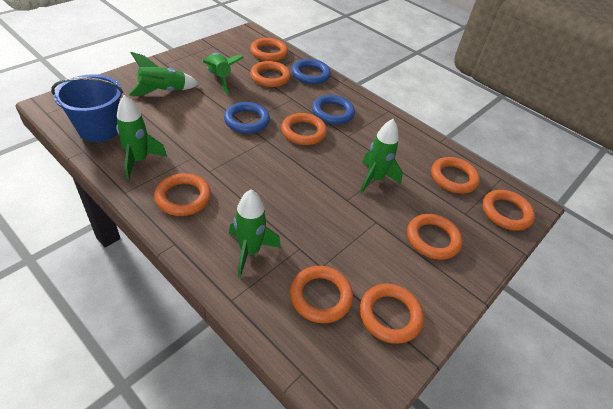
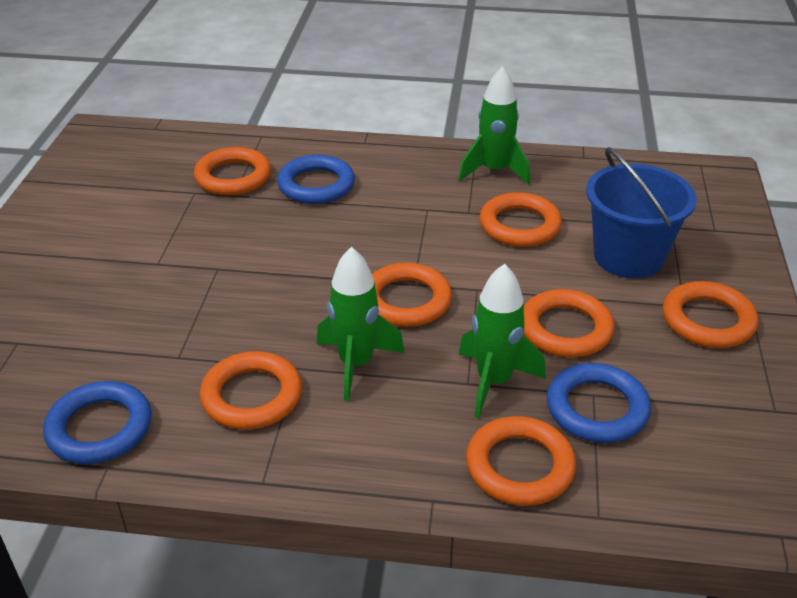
green rocket: [116,95,167,179] [129,52,199,96] [202,53,244,94] [229,189,281,277] [360,119,403,193] = 5 -> [317,247,405,402] [458,66,530,185] [459,264,546,418] = 3
orange ring: [154,173,211,216] [250,38,288,61] [250,61,291,87] [281,113,327,145] [290,266,353,323] [360,284,424,344] [407,214,463,260] [431,157,480,194] [482,190,535,231] = 9 -> [194,147,271,196] [200,351,302,429] [372,263,452,327] [466,416,576,506] [479,192,562,247] [524,289,615,357] [663,281,759,348] = 7

